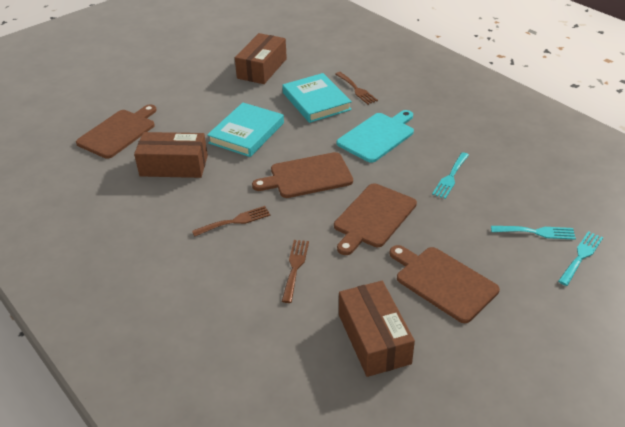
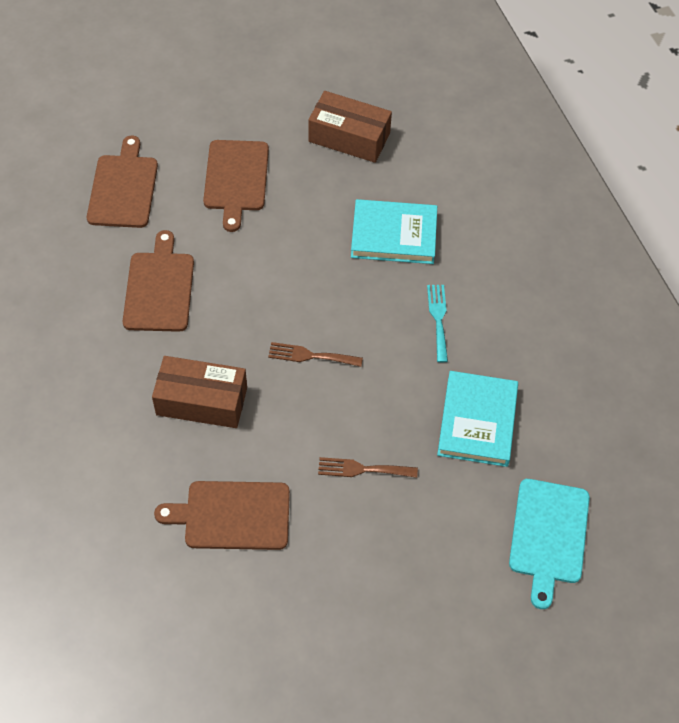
brown box: [134,132,208,178] [235,33,287,84] [339,281,415,377] = 3 -> [152,356,247,428] [308,91,392,163] = 2
brown fork: [192,206,271,237] [282,240,309,303] [335,72,378,105] = 3 -> [268,342,363,367] [318,457,418,478] = 2
turquoise fork: [432,152,469,199] [491,226,576,240] [558,231,603,286] = 3 -> [427,285,448,363] = 1

